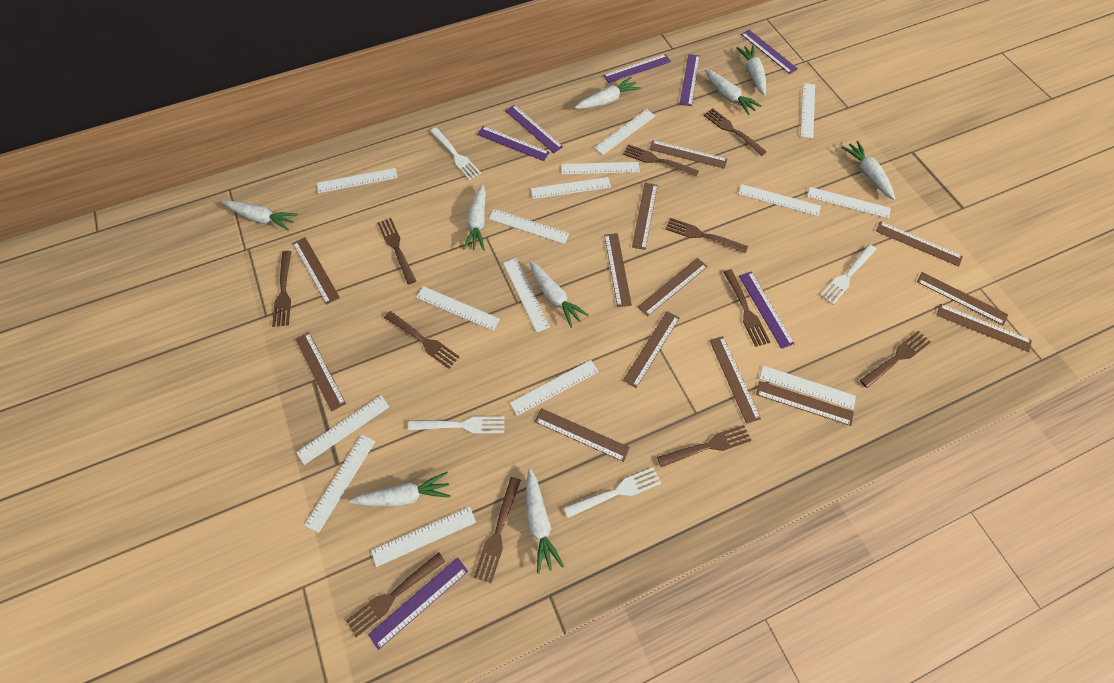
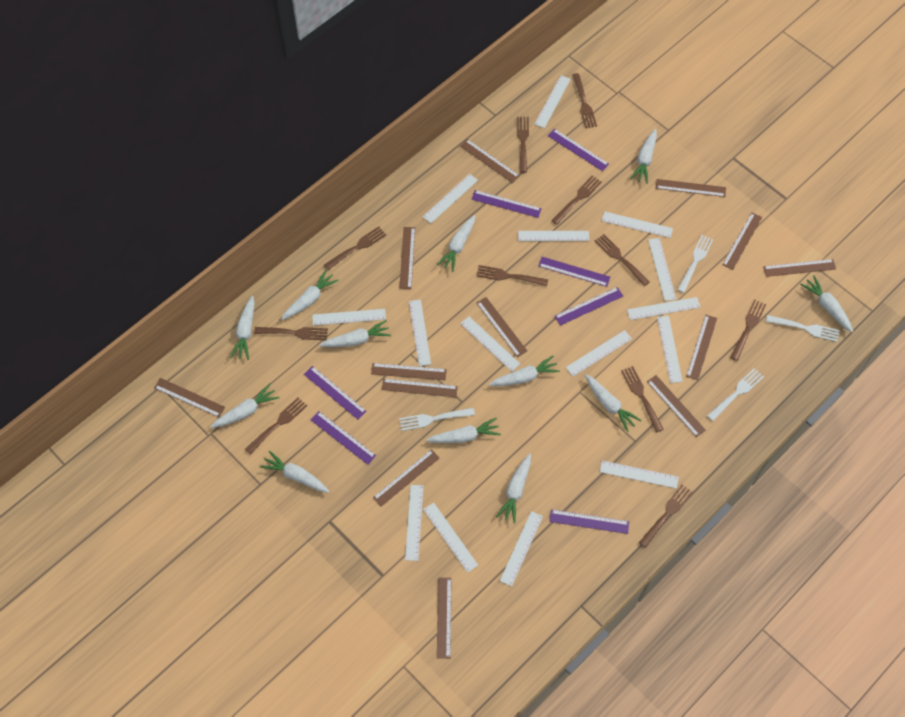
white carrot: [222,201,298,231] [349,472,451,506] [463,184,486,251] [526,469,564,574] [529,261,589,328] [575,77,641,109] [705,69,761,115] [736,45,766,96] [841,141,895,200] = 9 -> [211,384,280,428] [230,296,254,360] [260,451,330,493] [281,269,339,320] [320,320,391,347] [426,418,501,443] [437,215,475,272] [489,356,560,386] [496,453,531,523] [585,374,642,432] [630,129,657,184] [800,275,853,332] = 12

